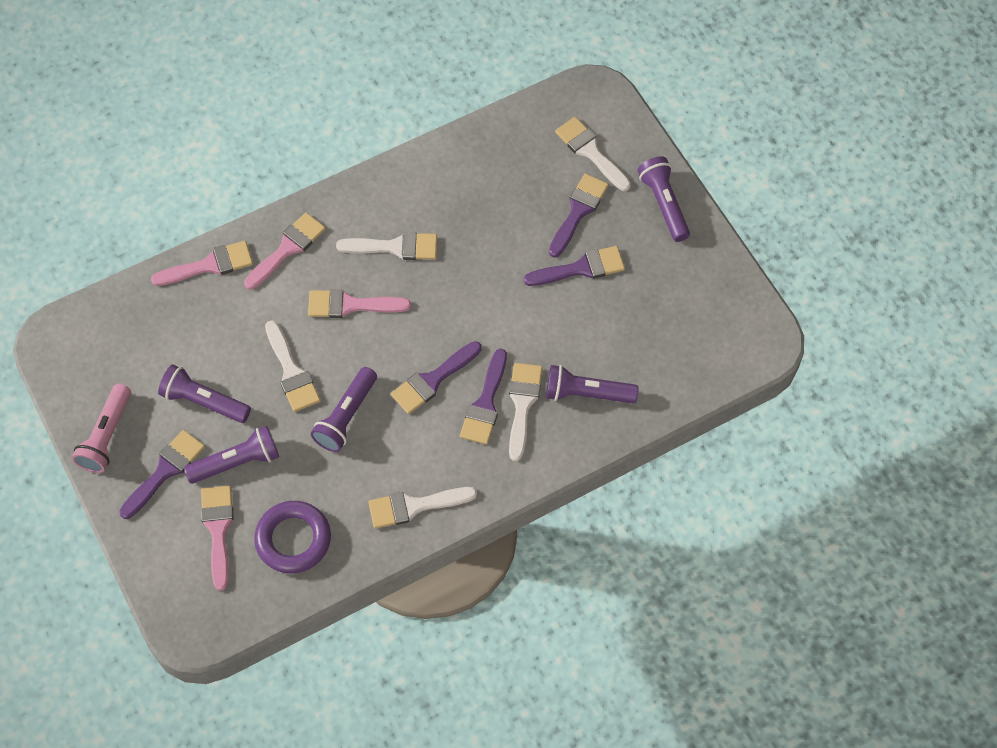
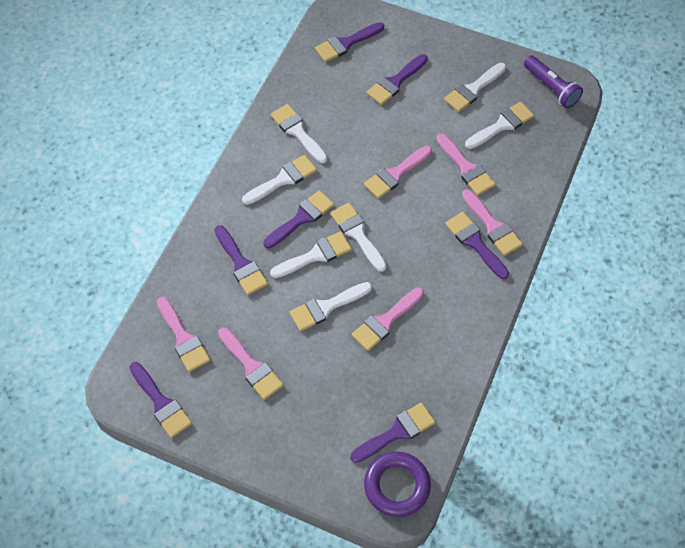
pink brush: [151,241,253,286] [201,486,234,591] [244,212,326,290] [308,289,411,318] = 4 -> [157,297,210,372] [218,328,283,400] [352,287,424,351] [364,146,432,199] [437,133,495,195] [462,189,523,256] = 6
pink flashlight: [72,384,131,473] = 1 -> none = 0
purple brush: [119,430,205,519] [391,341,481,414] [460,349,507,445] [524,246,625,286] [549,174,609,258] = 5 -> [129,362,192,438] [214,225,268,295] [263,190,334,249] [315,22,384,62] [350,402,435,463] [367,54,428,105] [445,212,509,279] = 7
purple flashlight: [158,364,251,423] [184,426,279,484] [311,367,377,452] [546,365,639,404] [638,156,690,242] = 5 -> [524,55,583,108] = 1
white brush: [265,320,320,412] [336,232,437,260] [368,487,477,529] [509,363,543,461] [555,117,631,191] = 5 -> [242,155,317,205] [270,231,352,278] [271,104,327,163] [290,282,372,331] [331,203,387,272] [444,63,506,112] [465,102,534,149] = 7

